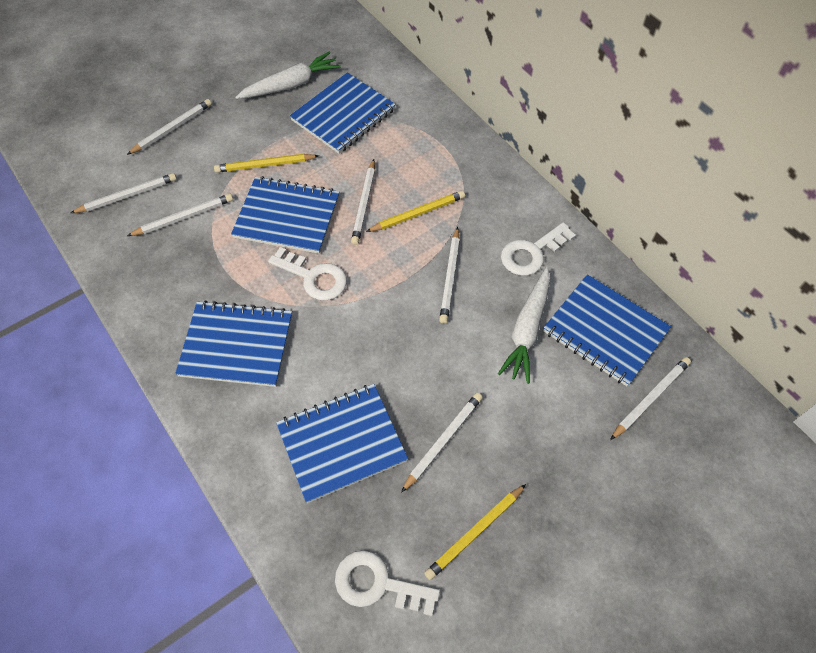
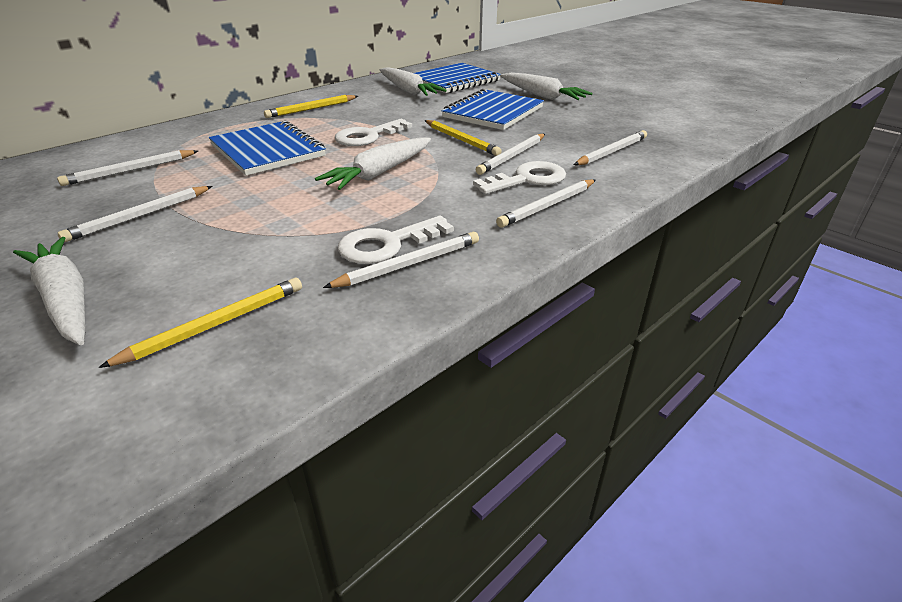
blue notebook: [175,300,292,387] [231,176,339,254] [276,384,408,503] [290,72,396,154] [543,274,671,386] = 5 -> [209,121,326,176] [415,63,500,93] [441,89,544,130] = 3
white carrot: [235,52,341,99] [498,267,550,384] = 2 -> [13,237,85,345] [315,137,431,190] [379,67,447,96] [500,73,592,100] = 4
white pencil: [71,173,177,213] [127,99,212,155] [127,194,233,236] [351,159,375,245] [401,393,483,493] [439,227,460,324] [610,357,691,440] = 7 -> [57,150,198,186] [58,186,212,242] [323,232,479,288] [476,134,545,175] [496,179,596,228] [574,130,647,165] = 6

